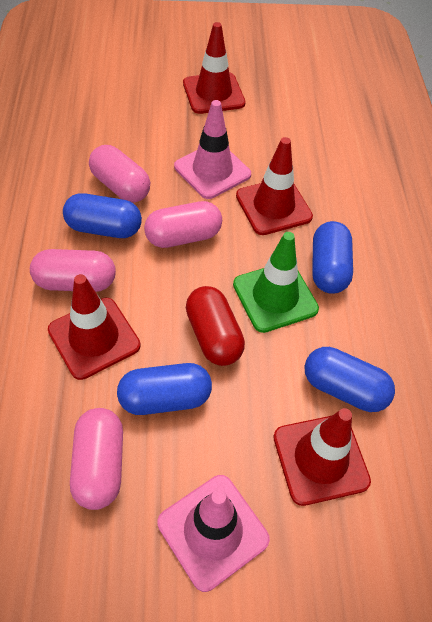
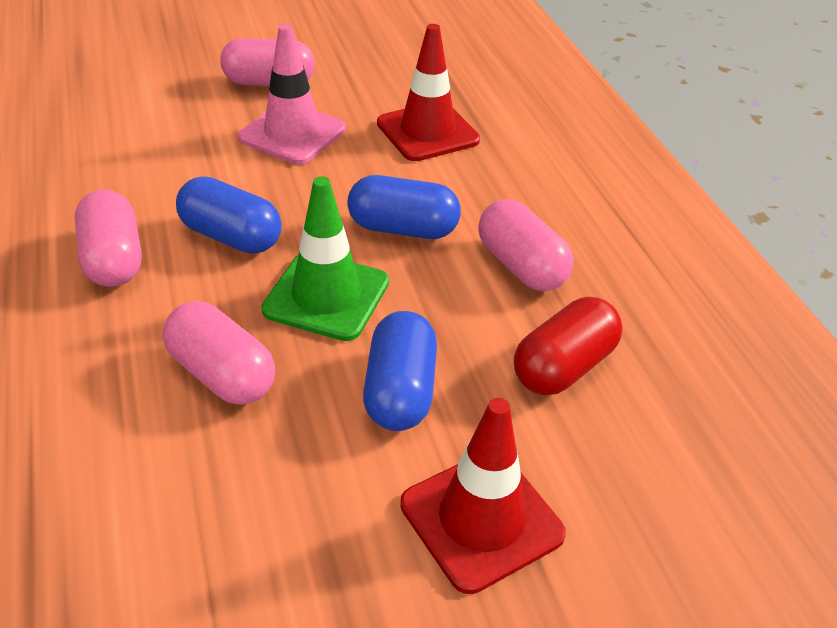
blue capsule: [63,193,142,238] [117,363,212,415] [305,347,395,412] [312,221,353,294] = 4 -> [176,176,282,254] [347,175,461,239] [363,311,437,431] = 3
pink traffic cone: [157,475,270,592] [174,100,251,199] = 2 -> [238,24,346,164] = 1
red traffic cone: [48,274,141,380] [183,22,245,114] [236,137,313,235] [273,408,371,506] = 4 -> [377,24,480,161] [400,398,566,594] = 2

